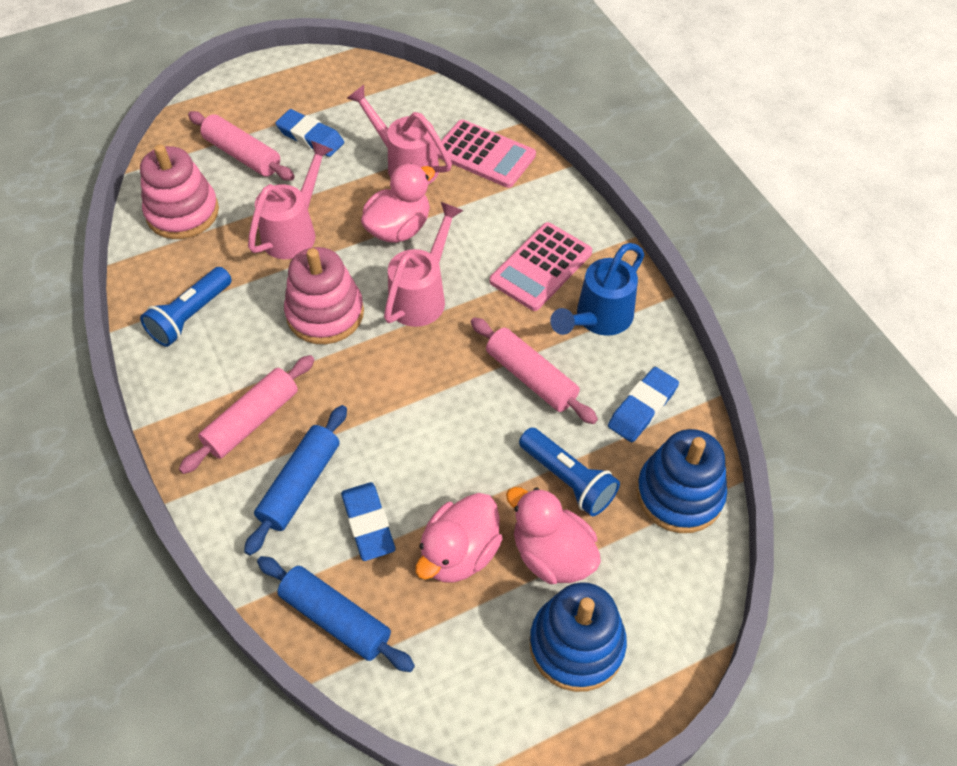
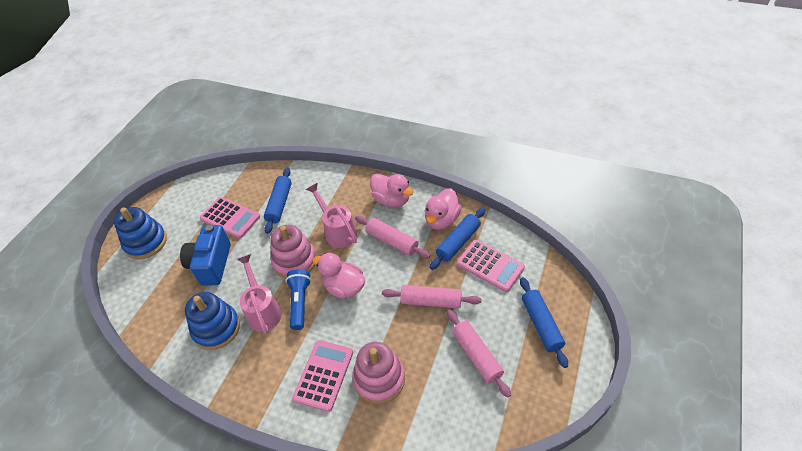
blue camera: none = 0 -> [180,225,231,286] = 1
blue eraser: [276,109,344,157] [341,482,395,561] [608,367,679,442] = 3 -> none = 0
blue flashlight: [140,267,232,347] [519,428,620,516] = 2 -> [285,269,311,330] = 1
blue rolling pin: [244,405,347,556] [257,556,415,672] = 2 -> [264,168,292,234] [430,207,485,270] [520,277,568,368] = 3
blue watering can: [550,243,644,336] = 1 -> none = 0
pink calculator: [436,119,536,188] [490,222,592,311] = 2 -> [200,197,260,239] [292,340,353,412] [457,240,525,292] = 3
pink watering can: [248,141,333,259] [346,85,452,185] [384,202,464,327] = 3 -> [237,254,282,334] [306,183,357,248] = 2

